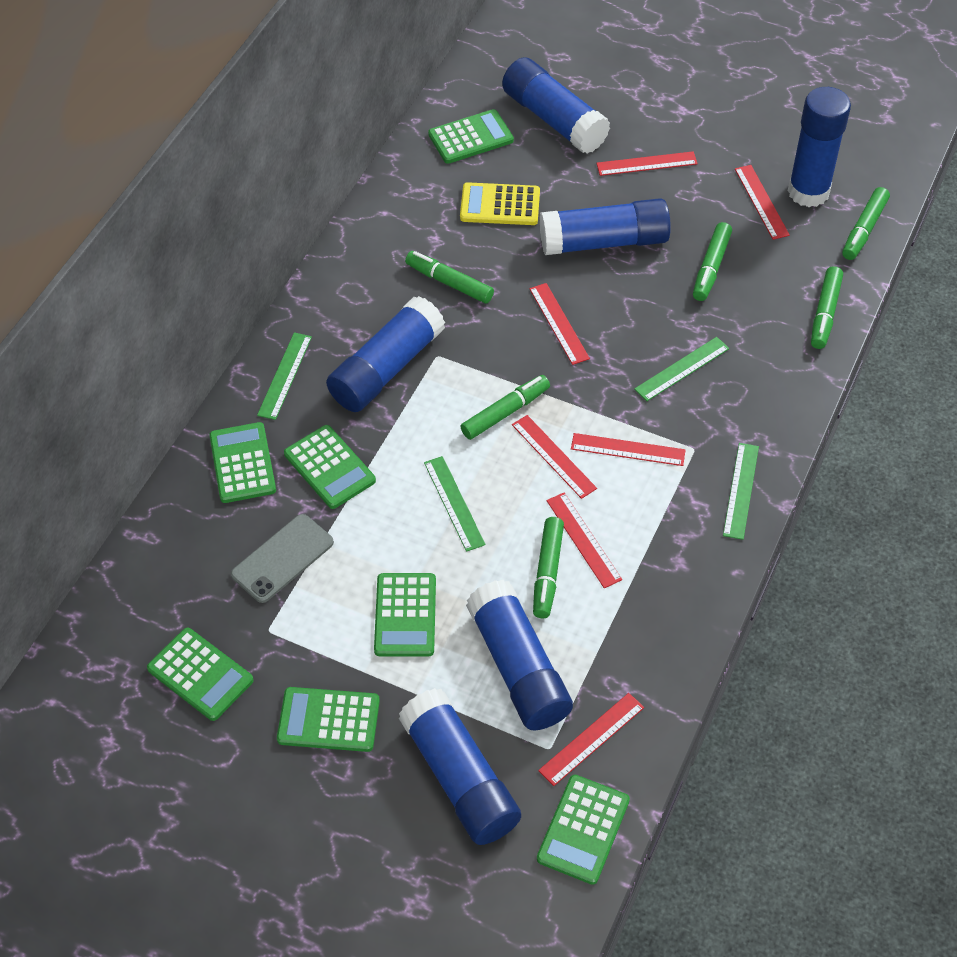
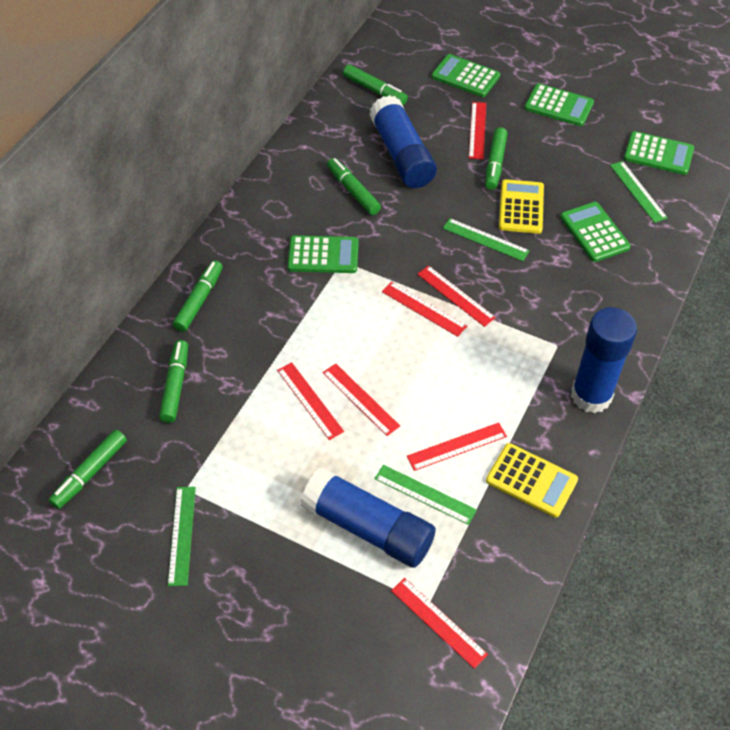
blue glue stick: [326,296,445,412] [399,688,521,845] [466,580,573,730] [502,57,610,154] [540,198,671,255] [788,87,851,207] = 6 -> [301,467,436,568] [369,95,437,188] [571,307,637,413] = 3
green calculator: [147,628,254,721] [209,422,276,503] [277,687,380,752] [284,425,376,509] [374,573,436,657] [428,109,514,164] [537,775,630,885] = 7 -> [288,235,359,273] [432,54,500,97] [524,83,594,126] [560,202,631,262] [624,131,694,175] = 5
grey phone: [231,514,334,603] = 1 -> none = 0
yellow calculator: [460,182,540,225] = 1 -> [486,443,578,517] [499,179,544,234] = 2

